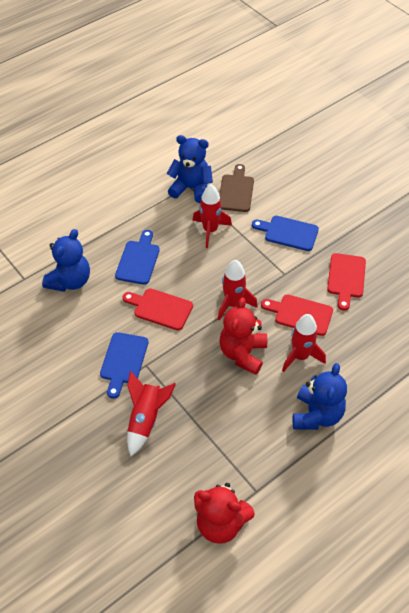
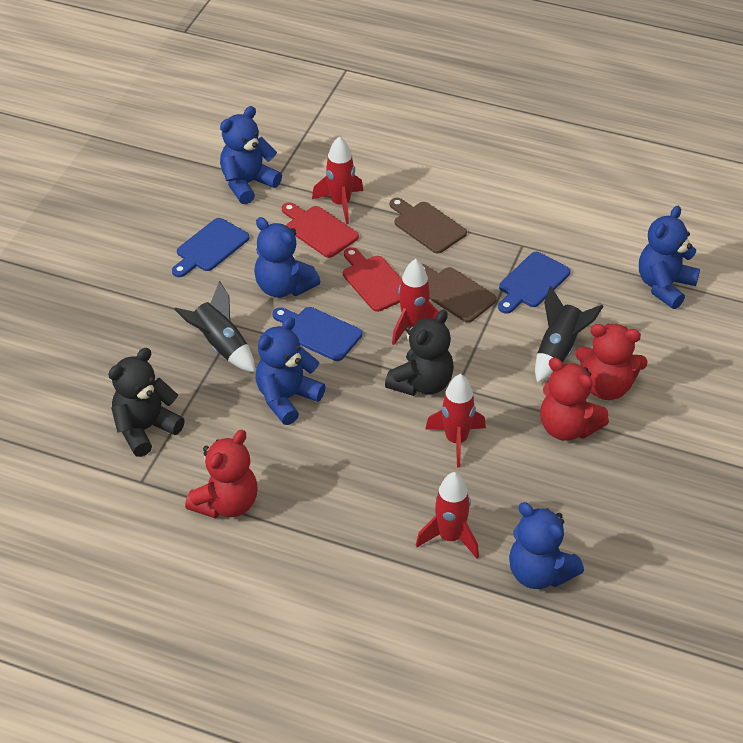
black rocket: none = 0 -> [174,281,255,373] [535,286,604,383] = 2
black teddy bear: none = 0 -> [108,348,185,457] [385,310,454,396] = 2
blue teddy bear: [42,229,90,292] [167,135,213,203] [293,363,347,430] = 3 -> [220,106,282,204] [254,217,321,298] [256,317,326,425] [509,502,584,589] [639,206,700,309] = 5
brown cutting board: [219,164,254,212] = 1 -> [390,198,467,254] [422,264,497,323] = 2
red cutting board: [123,288,193,330] [261,295,333,336] [327,253,366,311] = 3 -> [282,202,359,258] [343,247,402,312] = 2
red teddy bear: [194,483,255,544] [219,298,267,375] = 2 -> [185,430,258,519] [540,357,609,441] [575,324,648,400] = 3

